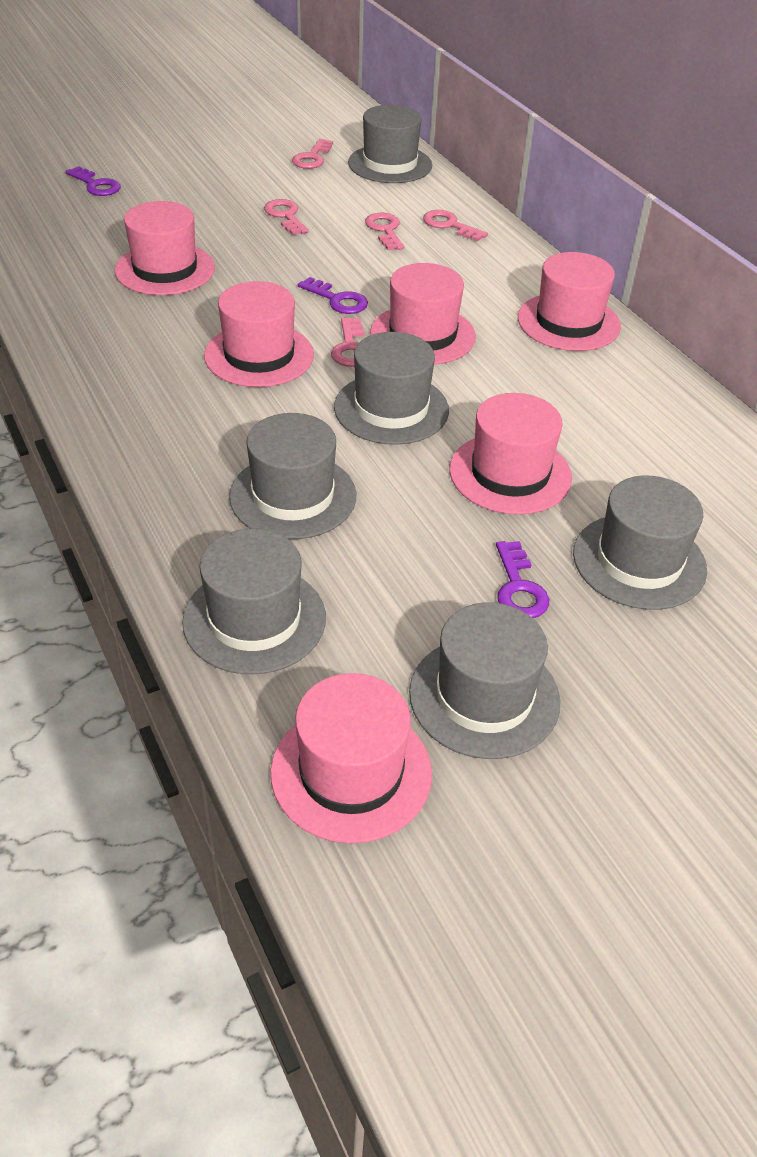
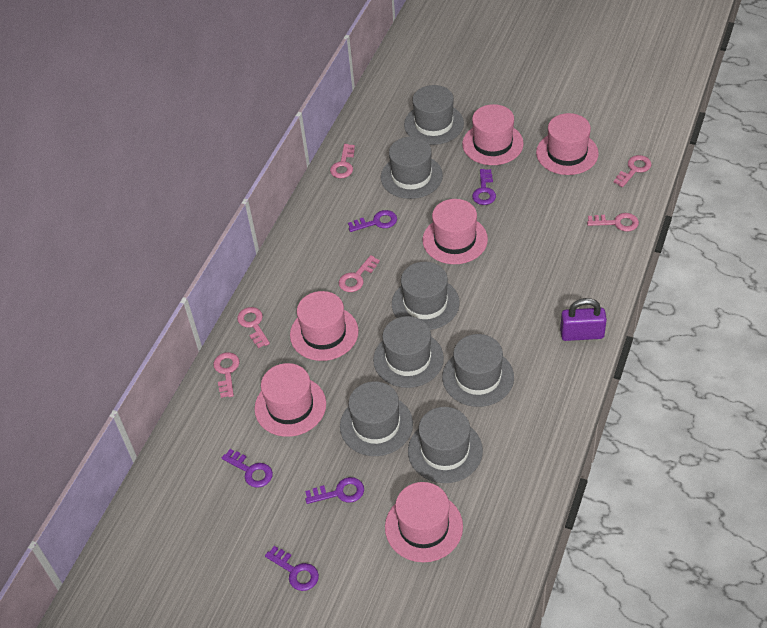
grey hat: [182,529,326,674] [229,413,356,539] [334,332,449,445] [348,105,432,183] [409,602,560,759] [573,476,707,610] = 6 -> [340,381,413,456] [373,316,444,388] [381,137,443,199] [392,262,460,330] [404,85,464,145] [408,407,483,483] [442,334,514,407] = 7
pink key: [264,199,308,235] [292,139,333,169] [331,317,365,367] [365,212,404,250] [423,210,488,242] = 5 -> [213,352,240,398] [237,307,270,348] [330,144,355,178] [339,255,380,292] [587,213,639,231] [614,155,652,187] = 6
purple key: [66,166,121,196] [298,277,368,314] [496,541,549,618] = 3 -> [222,449,273,488] [265,546,319,591] [305,477,364,504] [348,210,397,232] [472,169,496,205] = 5
purple padlock: none = 0 -> [560,298,607,341] = 1

